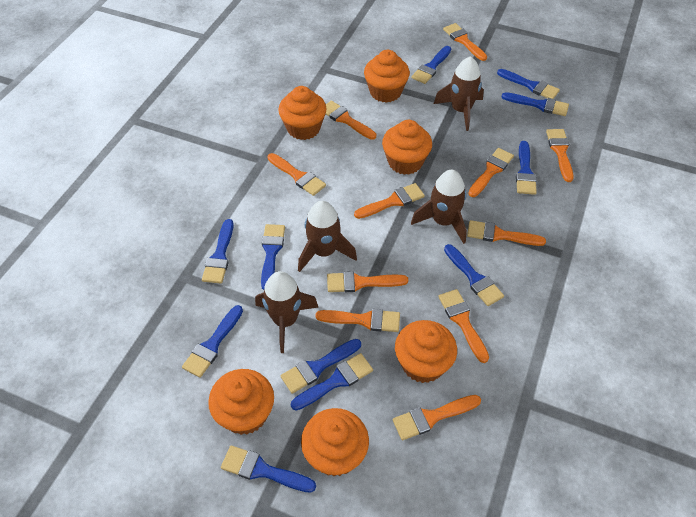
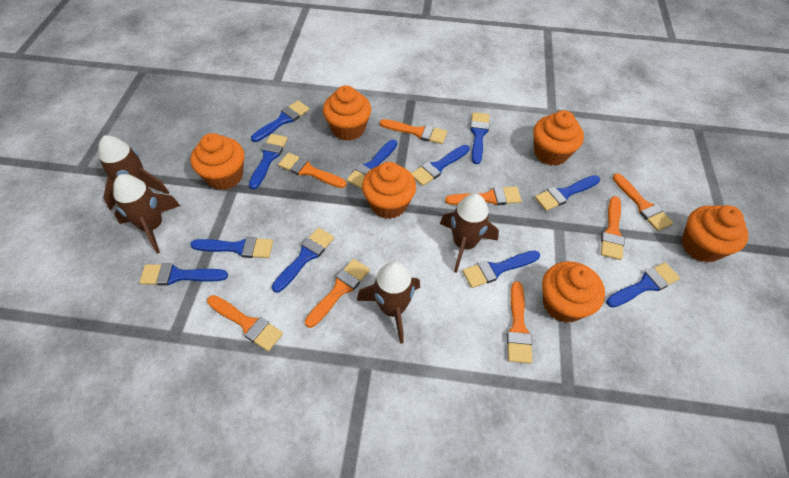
orange brush: [268,153,326,196] [316,309,400,332] [326,101,376,140] [327,271,408,292] [354,183,425,219] [393,395,481,440] [438,289,489,363] [443,23,487,61] [467,220,546,246] [468,148,514,197] [546,129,574,182] = 11 -> [207,295,283,351] [278,153,346,188] [305,259,370,328] [380,119,447,144] [445,186,521,205] [507,281,532,364] [601,196,625,260] [613,173,673,231] = 8

